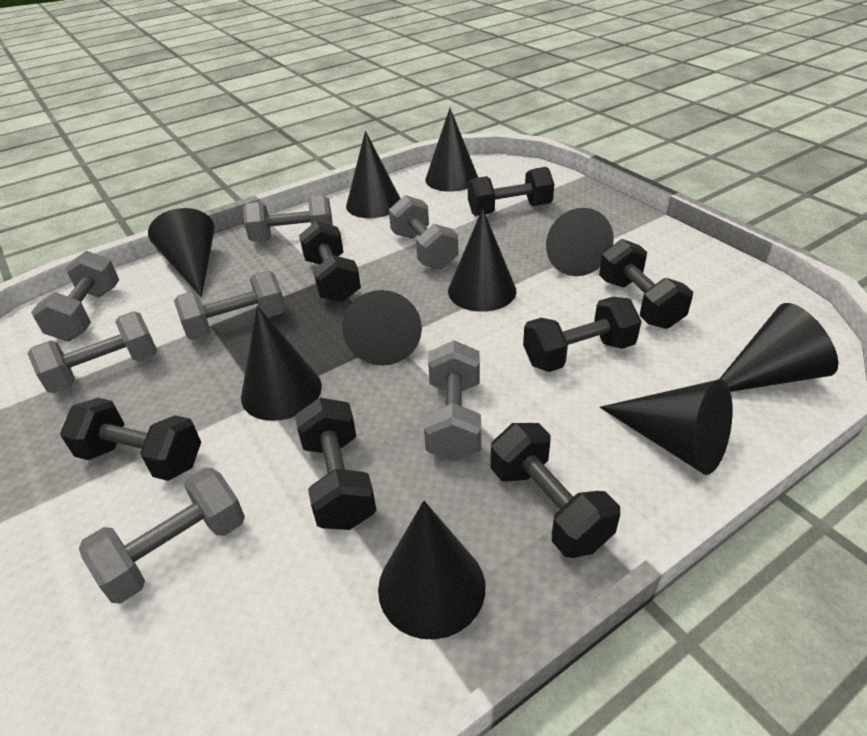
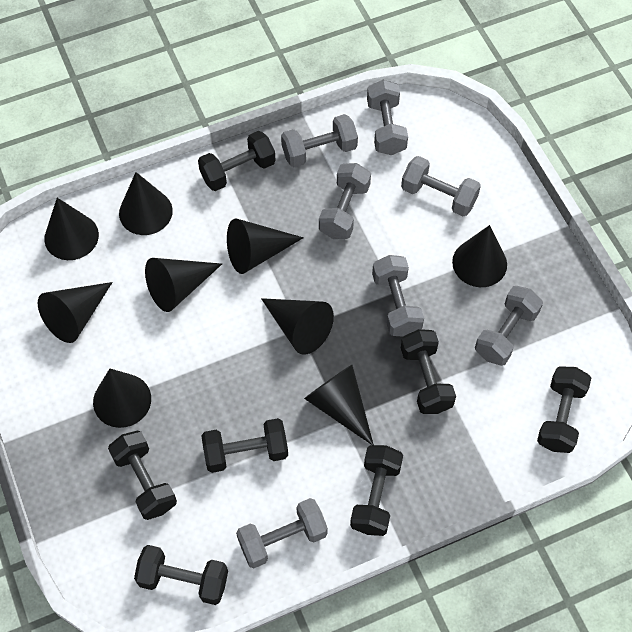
black cone: [148,208,214,297] [241,305,322,421] [342,290,422,366] [346,131,401,218] [378,501,485,640] [425,108,478,192] [448,208,516,312] [546,208,614,276] [600,379,733,475] [720,303,838,392] = 10 -> [38,282,113,343] [44,198,99,260] [93,369,151,428] [119,172,173,235] [145,258,222,312] [227,219,304,274] [261,298,334,355] [304,365,374,445] [452,225,507,287] = 9

